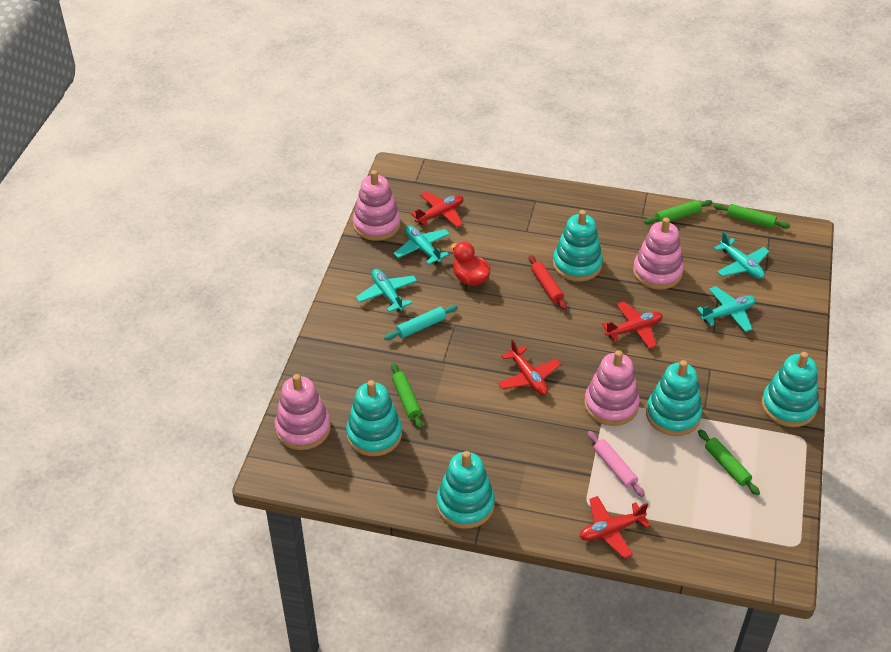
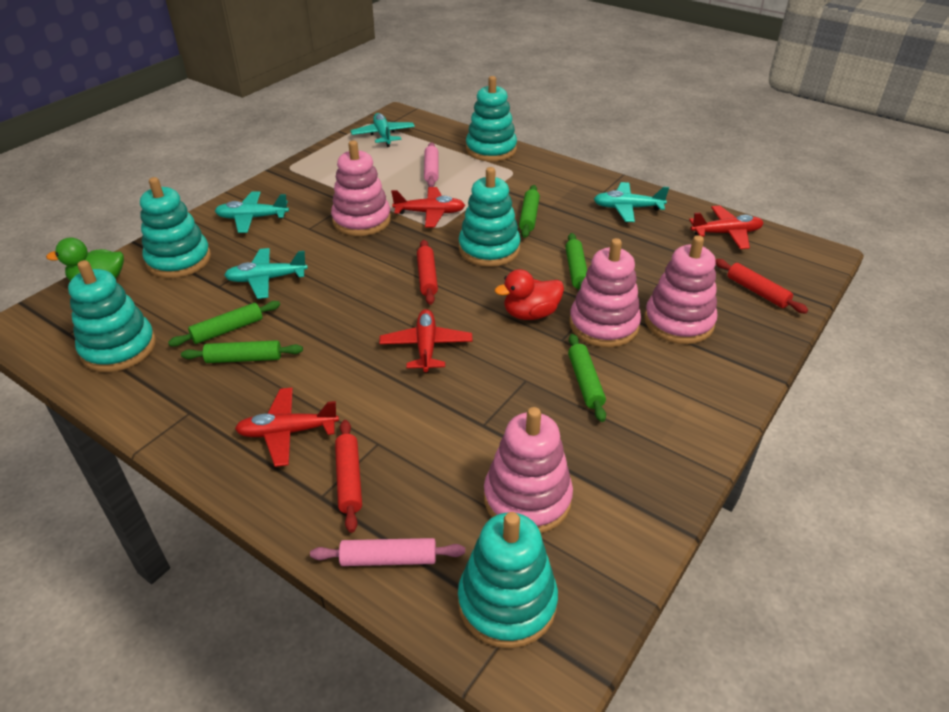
green duck: none = 0 -> [46,237,124,281] = 1
green rolling pin: [391,363,423,429] [644,200,712,225] [698,429,760,495] [714,204,790,229] = 4 -> [168,301,280,347] [181,340,303,363] [519,185,540,238] [565,233,587,291] [568,334,606,422] = 5
pink rolling pin: [587,431,645,497] = 1 -> [310,538,465,566] [424,142,439,187] = 2
red rolling pin: [529,255,567,310] = 1 -> [335,420,362,533] [417,240,438,305] [715,259,808,313] = 3
turquoise rolling pin: [384,305,458,340] = 1 -> none = 0

